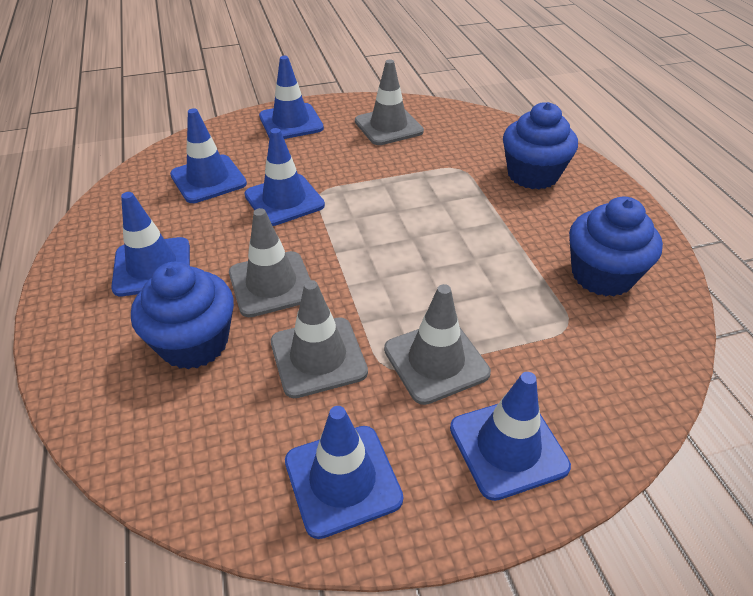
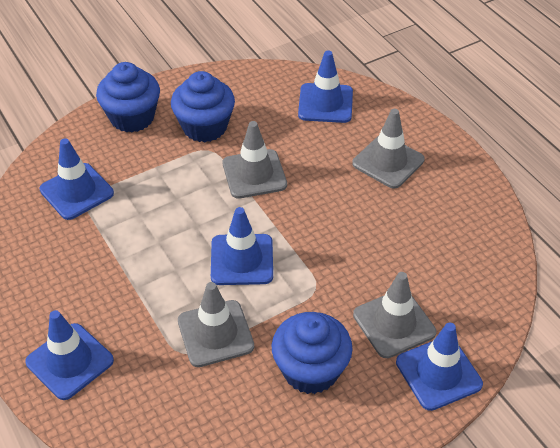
blue traffic cone: [111,192,190,296] [170,108,247,203] [245,128,325,226] [259,56,324,139] [285,406,403,539] [450,372,571,501] = 6 -> [25,310,114,400] [39,138,114,220] [211,207,273,285] [298,50,353,123] [396,323,483,411] = 5

